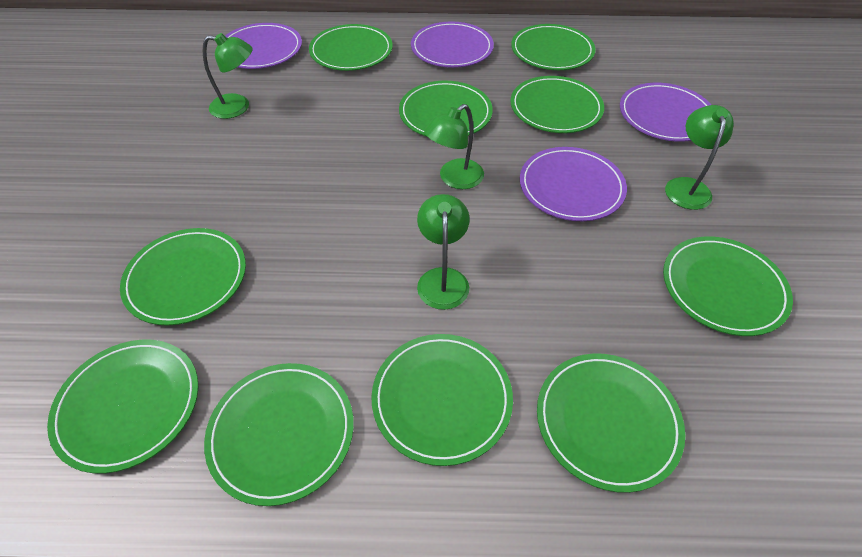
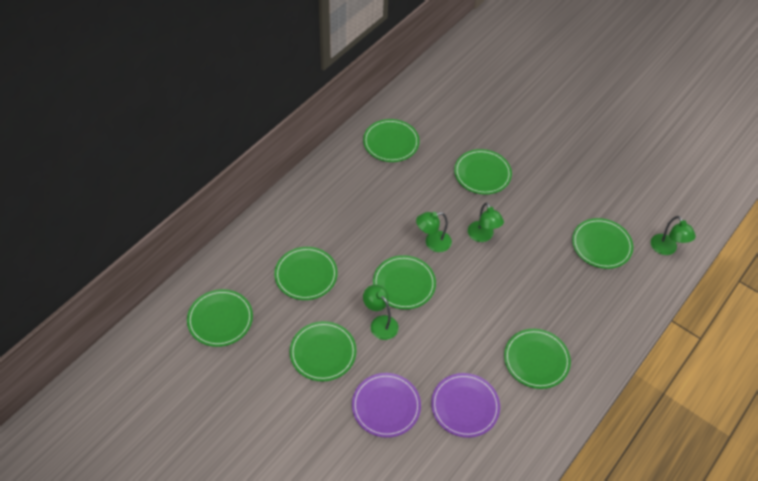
green plate: [47,340,199,474] [120,228,246,325] [204,363,354,506] [309,24,393,71] [371,334,513,466] [399,81,493,136] [511,24,596,70] [511,76,604,133] [537,353,685,493] [663,236,793,336] = 10 -> [187,289,253,347] [274,247,338,300] [290,321,357,382] [363,119,420,162] [373,255,436,310] [454,149,512,195] [504,329,571,389] [572,218,633,269] = 8
purple plate: [225,23,302,69] [411,21,494,68] [520,147,627,221] [620,83,711,142] = 4 -> [352,373,421,438] [431,373,500,438] = 2

